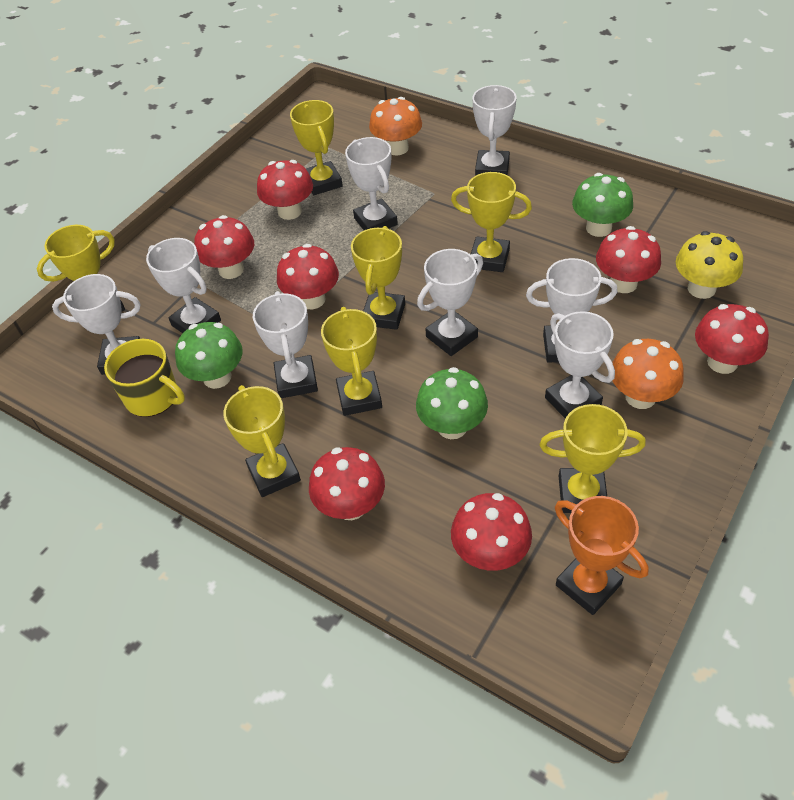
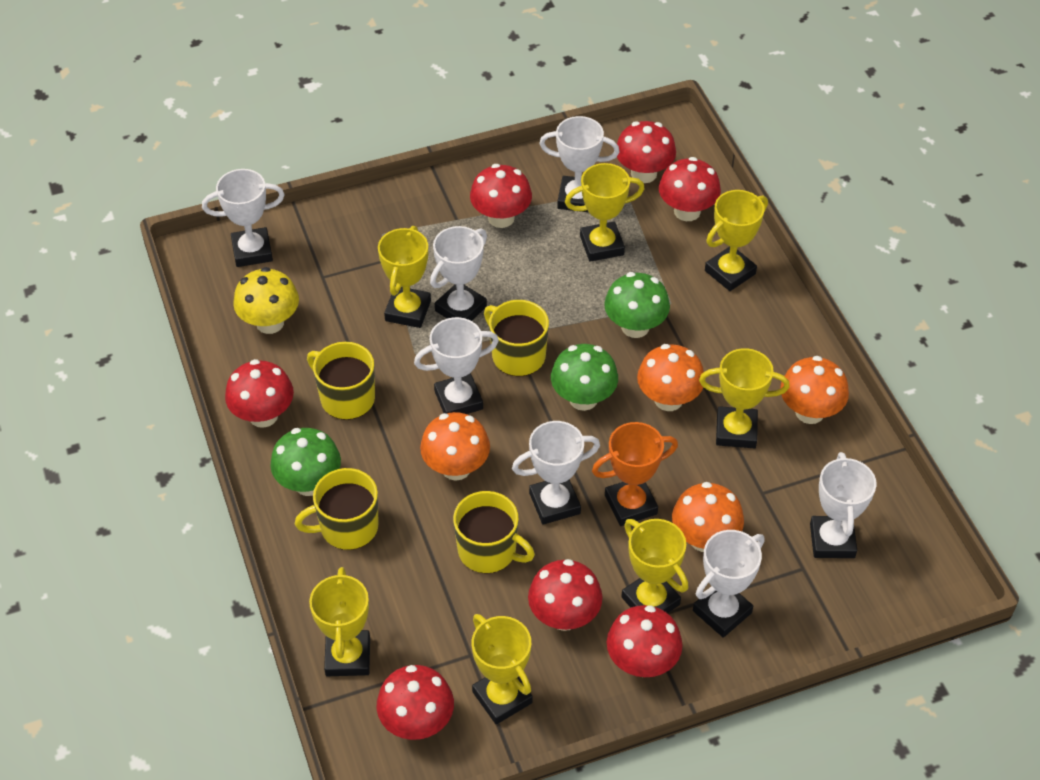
orange mushroom: [369,97,422,155] [612,339,684,409] = 2 -> [420,412,490,481] [637,344,704,411] [672,482,744,552] [780,356,849,424] = 4
white trophy: [52,274,141,375] [146,238,221,333] [253,291,318,398] [345,137,398,230] [417,249,483,356] [473,85,517,176] [526,258,617,363] [545,311,615,418] = 8 -> [202,169,285,267] [414,317,499,414] [430,226,487,321] [512,421,600,525] [539,116,619,212] [693,530,764,638] [810,452,876,558] = 7
yellow mug: [104,339,185,417] = 1 -> [295,468,379,550] [307,342,375,420] [453,491,535,574] [484,300,549,377] = 4

